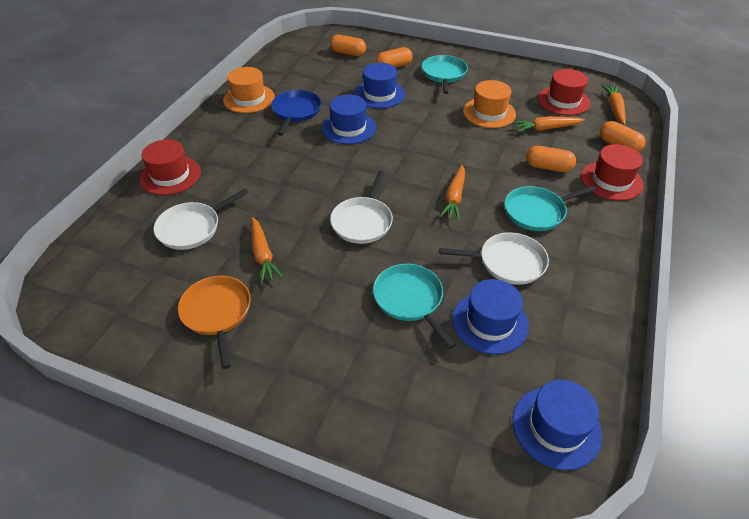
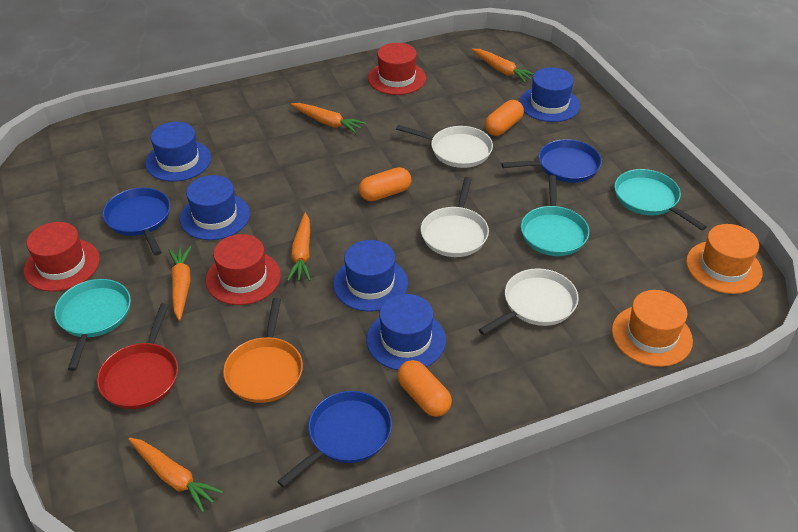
blue hat: [322,95,376,144] [355,63,405,108] [452,279,529,354] [513,380,602,470] = 4 -> [145,122,211,182] [180,175,250,240] [333,240,408,312] [366,294,446,370] [519,67,580,122] = 5
blue pan: [271,90,322,136] = 1 -> [102,188,170,255] [277,391,392,488] [501,139,602,183] = 3
orange capsule: [330,35,366,56] [376,47,413,68] [526,146,576,172] [600,121,646,152] = 4 -> [359,167,411,201] [397,360,452,417] [485,100,524,136] = 3
orange carrot: [251,217,283,283] [439,165,465,221] [513,116,585,132] [601,85,626,125] = 4 -> [128,438,223,513] [168,246,191,321] [287,213,311,281] [291,103,366,133] [472,48,534,83] = 5
red pan: none = 0 -> [97,303,178,409] = 1

